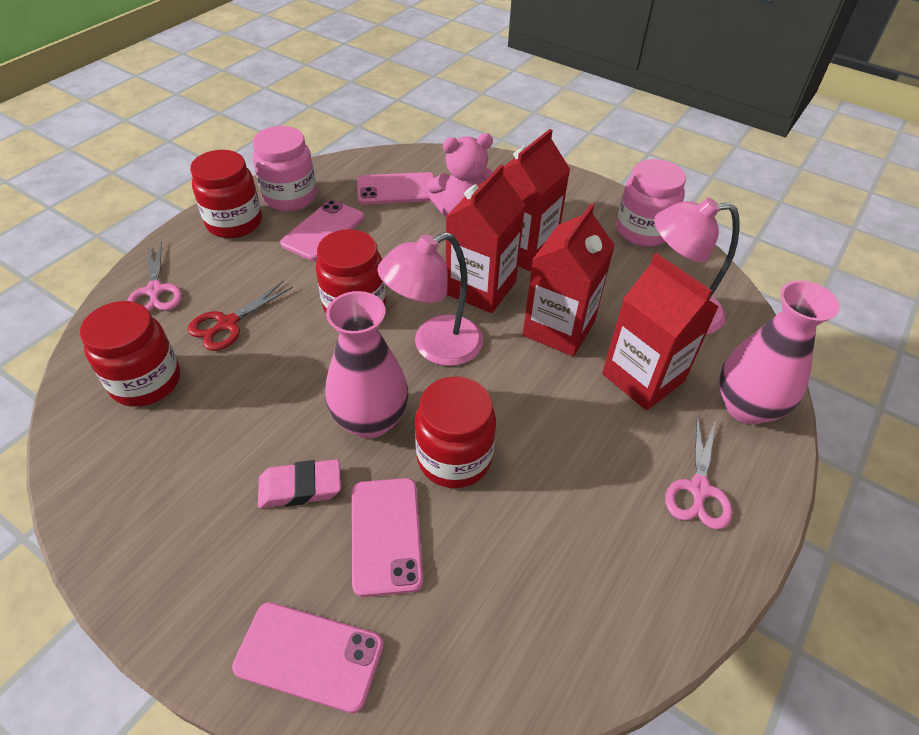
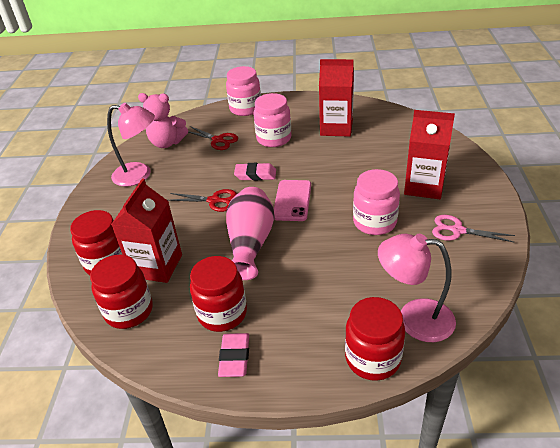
pink eraser: [258,459,341,508] = 1 -> [218,333,249,377] [234,163,276,181] = 2
pink jar: [253,126,317,211] [616,159,686,247] = 2 -> [226,66,261,116] [254,93,291,147] [353,169,400,235] = 3
pink phone: [232,602,384,713] [280,200,364,261] [352,478,423,597] [357,172,435,205] = 4 -> [274,180,311,221] = 1
pink scissors: [127,241,182,312] [665,415,733,529] = 2 -> [432,215,515,243] = 1
pink vase: [325,291,408,438] [719,280,840,424] = 2 -> [226,187,275,280] = 1
red carton: [446,165,525,313] [503,129,570,271] [522,203,615,356] [602,253,719,410] = 4 -> [111,179,182,283] [319,59,354,137] [404,110,455,199] = 3
red scissors: [188,281,293,351] = 1 -> [168,189,237,212] [188,126,238,150] = 2

